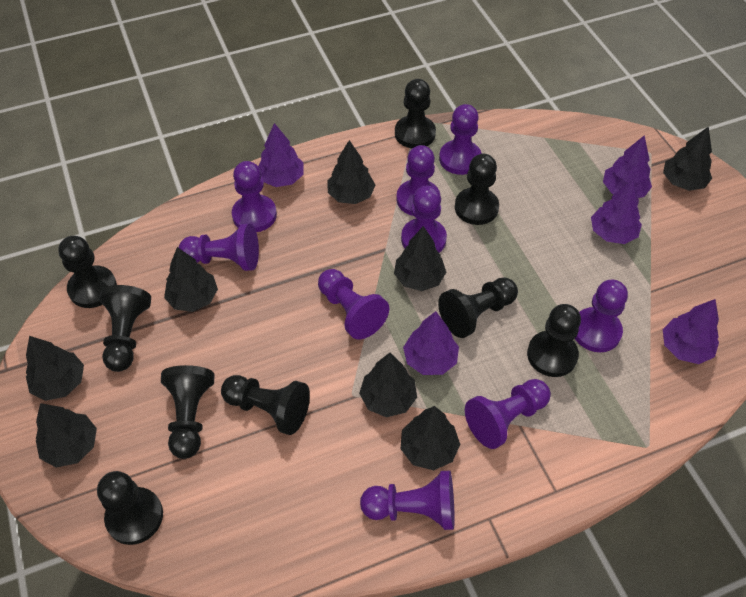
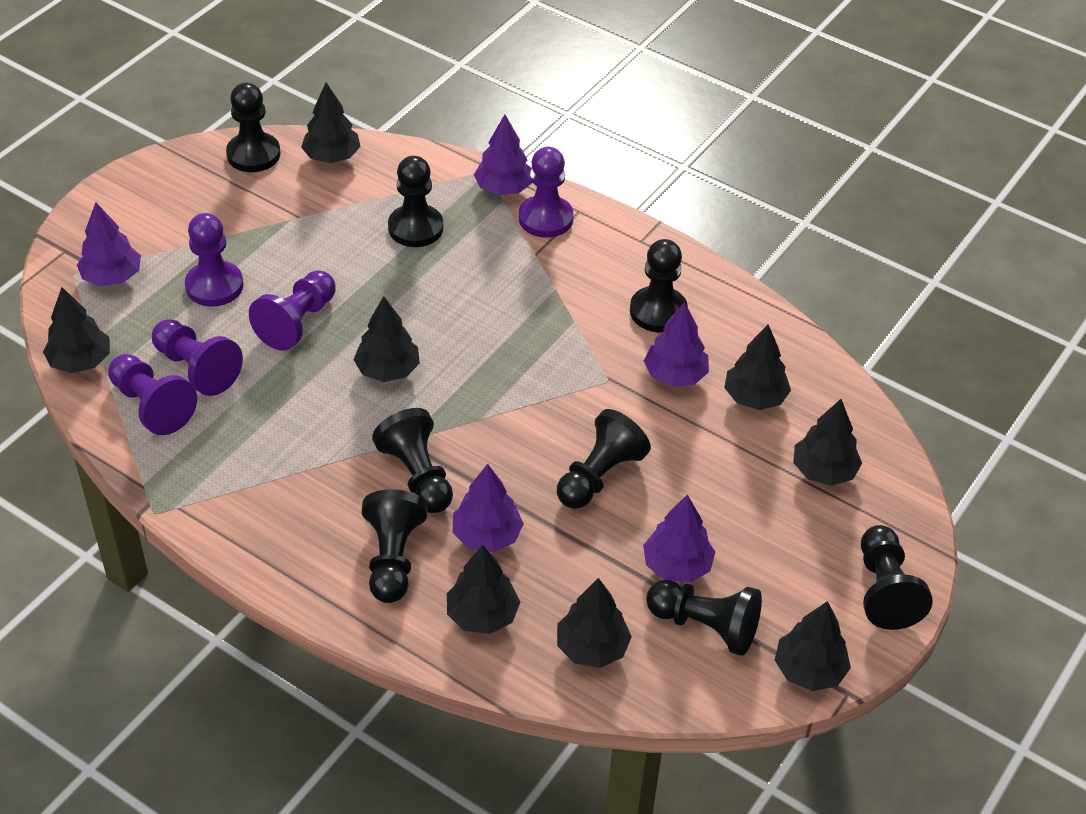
black pawn: [58,236,117,308] [97,471,163,545] [100,285,151,372] [161,365,215,459] [221,375,310,435] [395,79,436,148] [438,277,518,338] [455,154,499,225] [527,304,581,377] = 9 -> [226,83,280,172] [362,489,427,603] [372,408,453,513] [388,156,443,247] [557,409,651,509] [630,239,688,332] [646,580,762,656] [861,525,933,630] = 8
purple pawn: [179,223,259,271] [232,161,277,232] [318,269,389,339] [360,471,455,530] [396,145,440,216] [401,185,447,253] [439,104,482,175] [465,379,551,449] [575,280,628,352] = 9 -> [108,354,197,435] [152,319,243,396] [185,213,243,307] [249,270,336,351] [519,147,574,238] = 5

